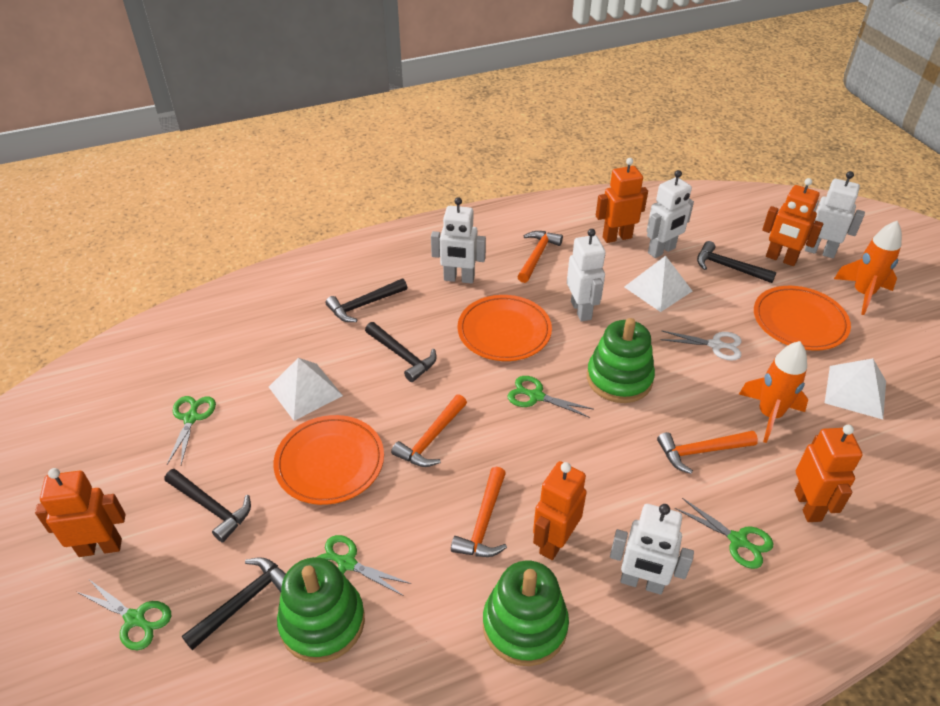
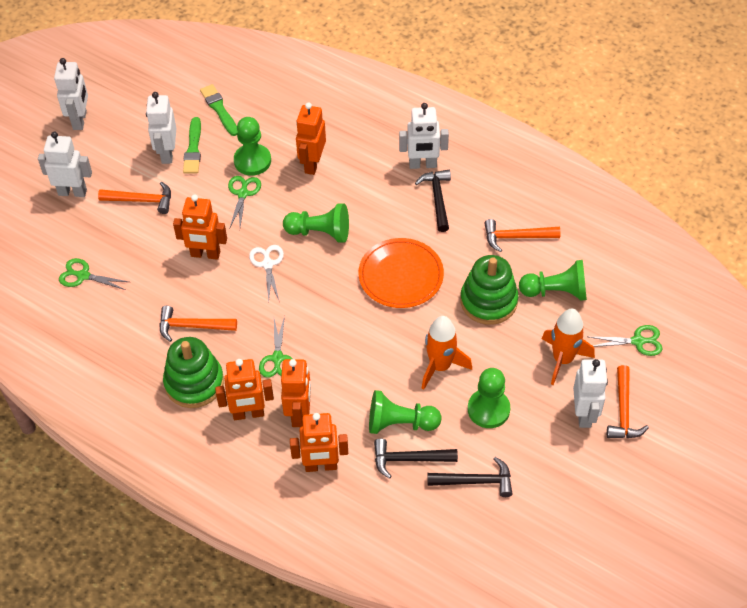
black hammer: [165,469,251,543] [182,557,286,650] [325,279,407,322] [365,322,437,382] [697,241,776,283] = 5 -> [374,439,458,479] [415,170,451,232] [427,457,513,497] = 3
green brush: none = 0 -> [183,117,201,174] [200,84,238,136] = 2
green pawn: none = 0 -> [234,117,271,176] [283,203,349,243] [369,390,441,434] [468,368,510,428] [519,260,587,301] = 5
green scissors: [77,580,171,650] [167,396,216,465] [317,535,412,596] [508,376,593,418] [675,498,773,569] = 5 -> [59,258,129,290] [228,176,261,229] [259,315,292,378] [589,325,663,356] = 4
green stacking toy: [277,557,365,663] [483,561,569,666] [587,318,655,403] = 3 -> [163,337,224,408] [460,255,518,325] = 2
orange plate: [274,415,384,505] [458,295,552,361] [754,286,851,351] = 3 -> [358,238,444,308] = 1
white pyramid: [269,358,343,421] [624,256,692,312] [825,358,886,419] = 3 -> none = 0

